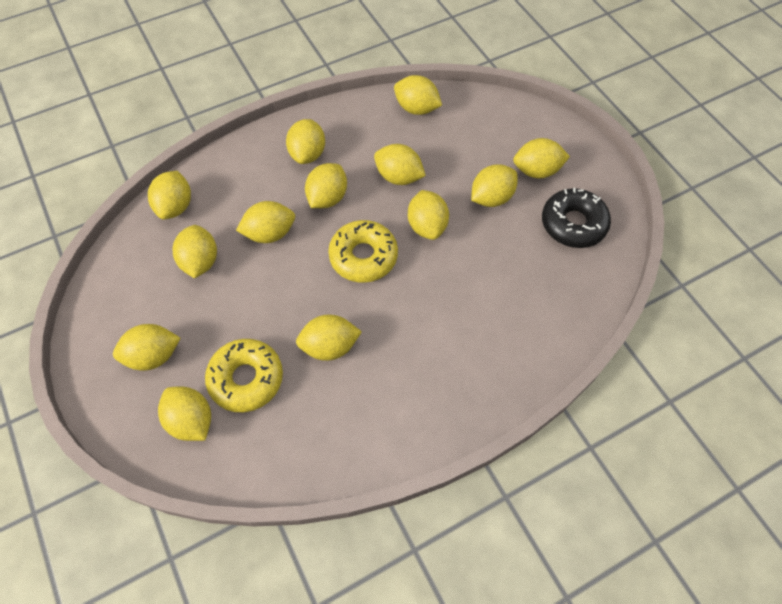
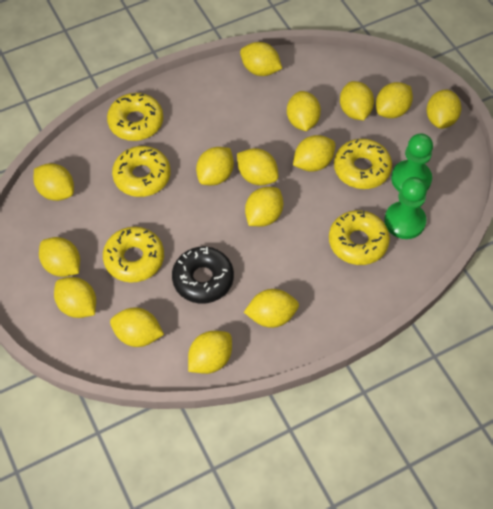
green pawn: none = 0 -> [384,177,427,239] [391,134,433,192] = 2
yellow donut: [205,339,283,412] [328,220,398,283] = 2 -> [103,227,164,282] [107,93,163,141] [112,146,170,197] [329,210,390,265] [334,139,392,189] = 5
yellow lemon: [113,324,180,371] [148,171,191,220] [158,386,211,441] [173,225,217,278] [236,201,295,243] [286,119,325,164] [296,314,362,361] [305,163,347,208] [374,144,426,185] [394,75,442,115] [408,190,449,240] [471,164,518,207] [513,138,570,178] = 13 -> [34,163,74,201] [39,237,80,277] [54,277,96,318] [110,307,164,347] [188,331,232,374] [196,147,234,185] [237,148,278,186] [240,42,282,76] [244,289,299,328] [245,187,283,226] [287,91,321,131] [293,135,335,172] [340,81,374,120] [376,82,413,118] [427,89,461,129] = 15

